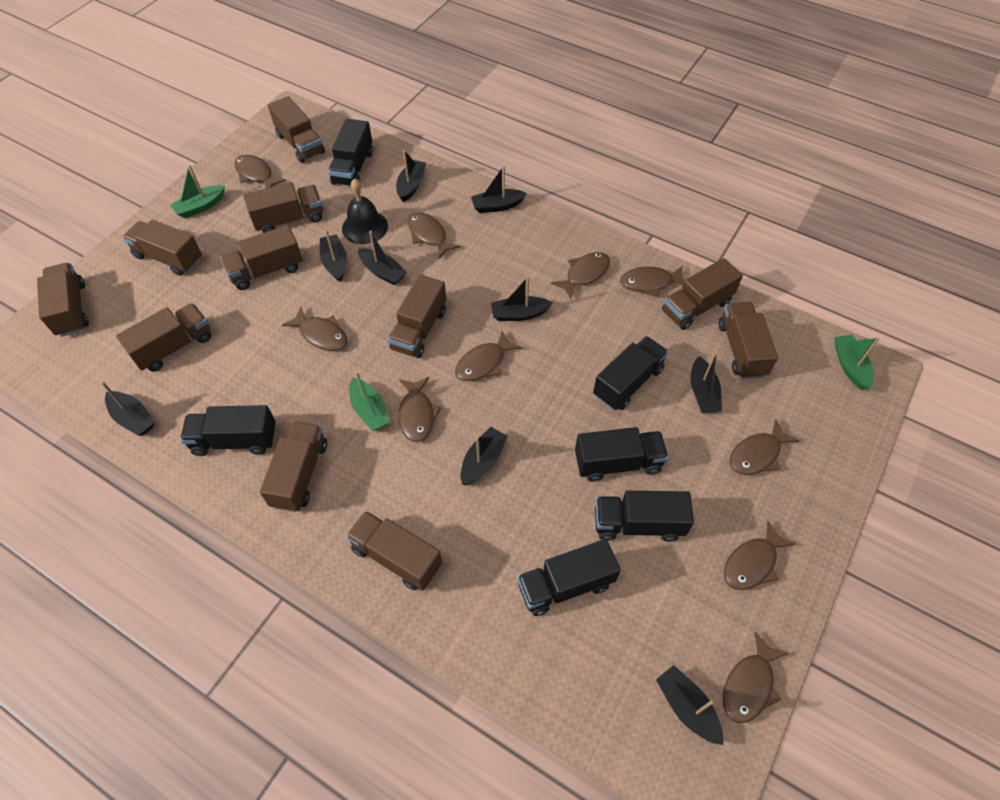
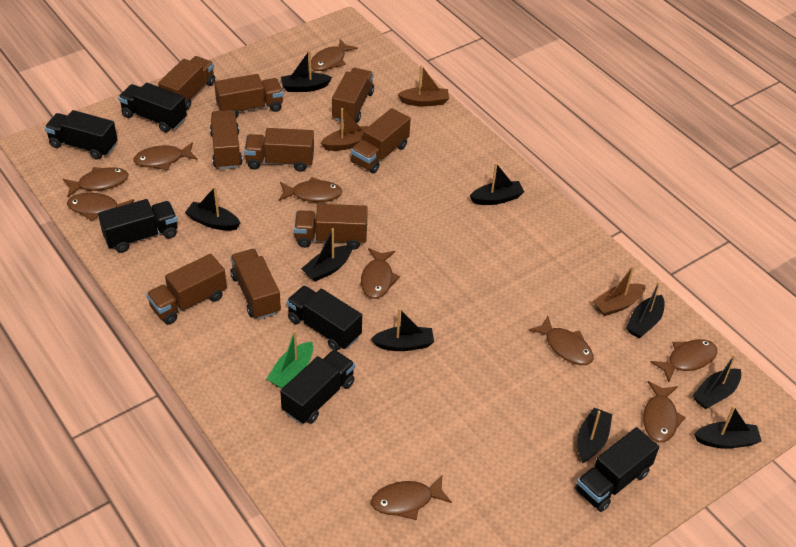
black bell: [342,178,388,244] = 1 -> none = 0
brown boat: none = 0 -> [321,108,368,151] [397,65,449,106] [593,265,646,316] = 3
brown truck: [37,263,89,337] [116,303,211,372] [123,220,202,276] [221,225,303,290] [243,182,323,233] [260,421,327,512] [268,96,325,163] [346,511,442,591] [388,275,446,358] [662,258,743,330] [718,302,778,379] = 11 -> [146,254,227,325] [158,56,215,110] [210,110,243,170] [214,74,283,118] [230,249,281,320] [244,128,314,172] [294,204,368,250] [332,68,374,123] [351,108,411,174] = 9
green boat: [170,165,225,218] [349,371,390,431] [835,335,879,390] = 3 -> [267,330,313,389] = 1

